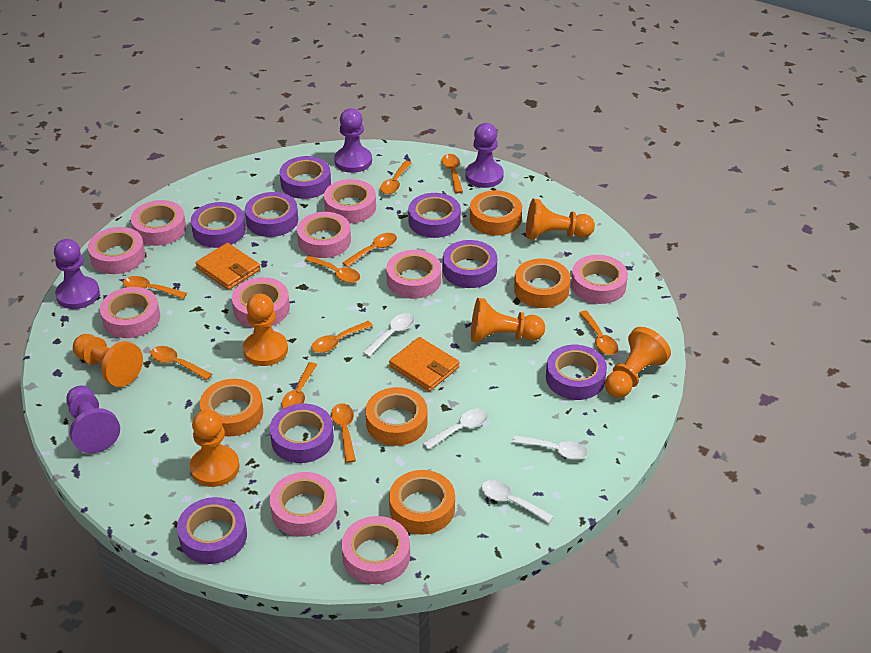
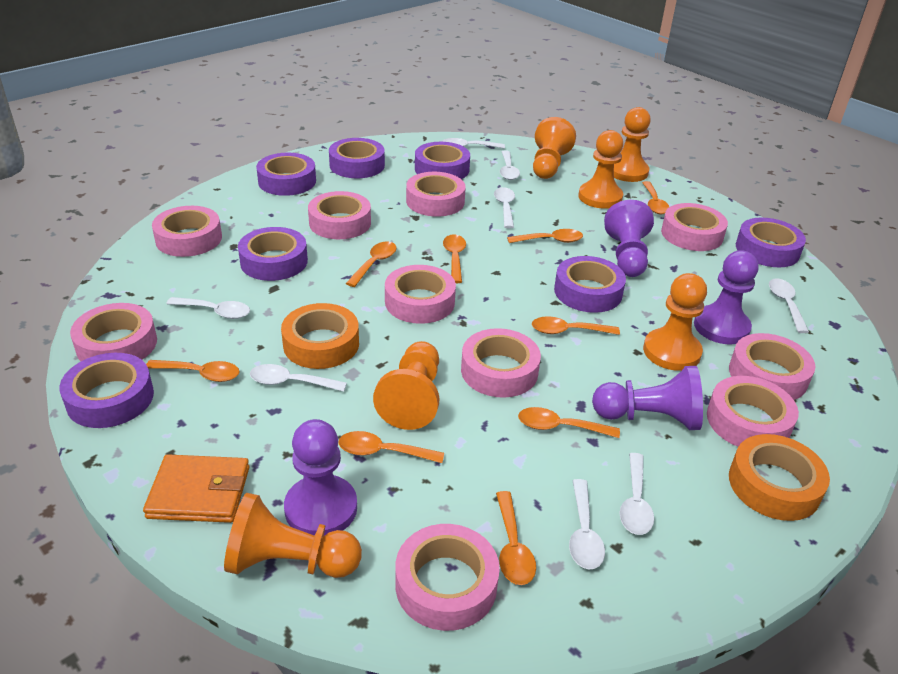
orange spoon: [123,276,187,299] [150,346,212,380] [282,362,317,409] [305,255,360,283] [311,321,373,353] [331,403,356,463] [342,233,397,267] [380,161,412,194] [442,154,463,193] [579,310,618,355] = 10 -> [146,360,240,382] [339,431,444,463] [346,241,397,287] [443,234,466,283] [496,491,536,585] [507,229,583,243] [518,407,620,438] [532,316,620,335] [642,181,669,214] = 9
orange tape: [200,379,263,436] [365,387,428,446] [389,470,455,535] [470,190,522,235] [514,259,570,308] = 5 -> [281,303,359,369] [729,434,830,521] = 2
orange wallet: [196,243,260,290] [389,337,460,391] = 2 -> [143,454,249,523] = 1
purple tape: [177,497,247,564] [191,202,246,248] [245,192,298,237] [270,404,334,463] [280,156,331,199] [408,193,461,238] [443,240,497,288] [546,345,607,400] = 8 -> [59,353,154,428] [238,227,308,281] [256,153,316,196] [329,138,385,178] [415,142,470,179] [554,256,626,313] [736,218,806,267] = 7
white spoon: [363,313,415,357] [423,409,488,450] [481,480,554,524] [512,436,588,460] = 4 -> [167,297,250,319] [250,364,347,392] [442,138,505,149] [494,187,515,228] [500,150,520,180] [569,479,605,569] [620,453,654,535] [769,278,809,333] = 8

